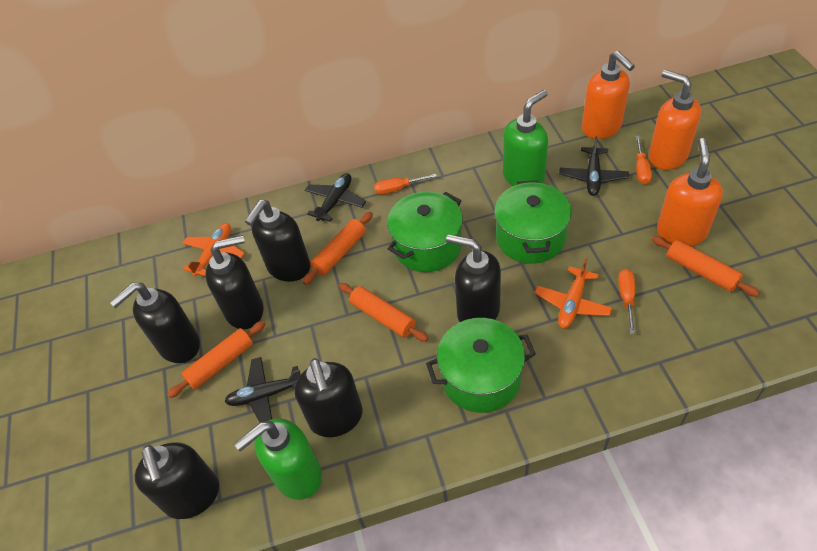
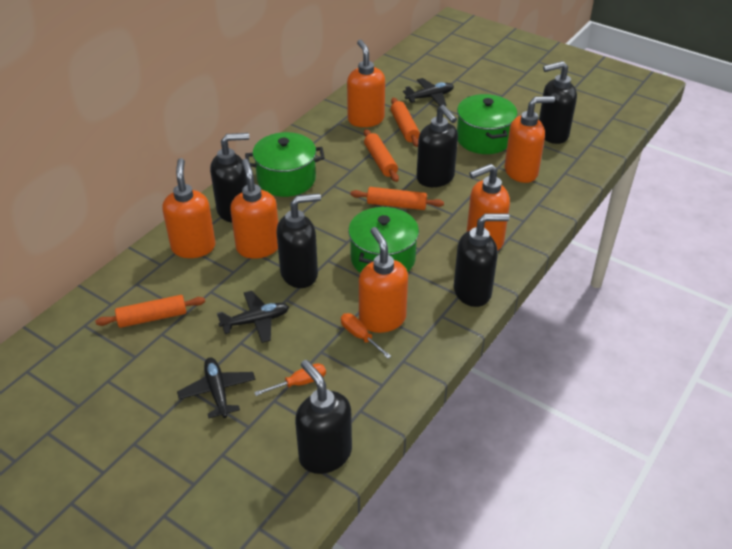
green soap dispenser: [234,418,322,500] [503,90,548,186] = 2 -> none = 0
orange plane: [182,223,245,277] [534,258,612,328] = 2 -> none = 0
orange screwdriver: [374,174,437,195] [618,269,636,334] [636,136,652,184] = 3 -> [254,363,326,396] [341,313,391,358] = 2
orange soap dispenser: [582,51,635,139] [649,70,701,170] [657,138,723,246] = 3 -> [162,158,216,258] [230,159,278,259] [347,40,385,127] [359,227,408,333] [467,164,510,251] [505,96,555,183] = 6

